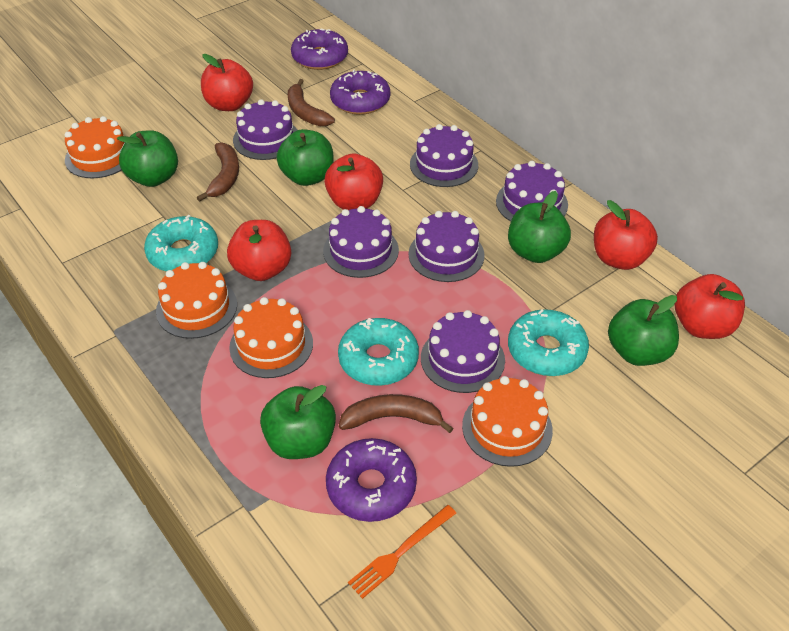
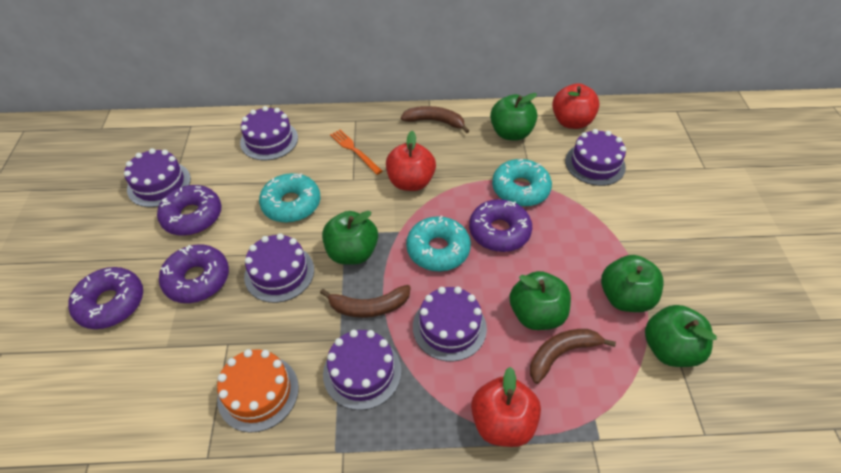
orange cake: [65,116,125,178] [156,262,237,339] [229,297,313,378] [462,376,553,467] = 4 -> [217,349,299,433] = 1
purple donut: [291,28,348,70] [326,438,417,522] [330,69,390,115] = 3 -> [68,267,143,329] [157,185,222,236] [159,244,229,303] [469,199,532,252] = 4
red apple: [201,54,253,111] [227,220,291,281] [324,153,383,210] [594,200,658,270] [675,274,745,339] = 5 -> [386,131,436,191] [471,367,541,447] [552,83,600,129] = 3

